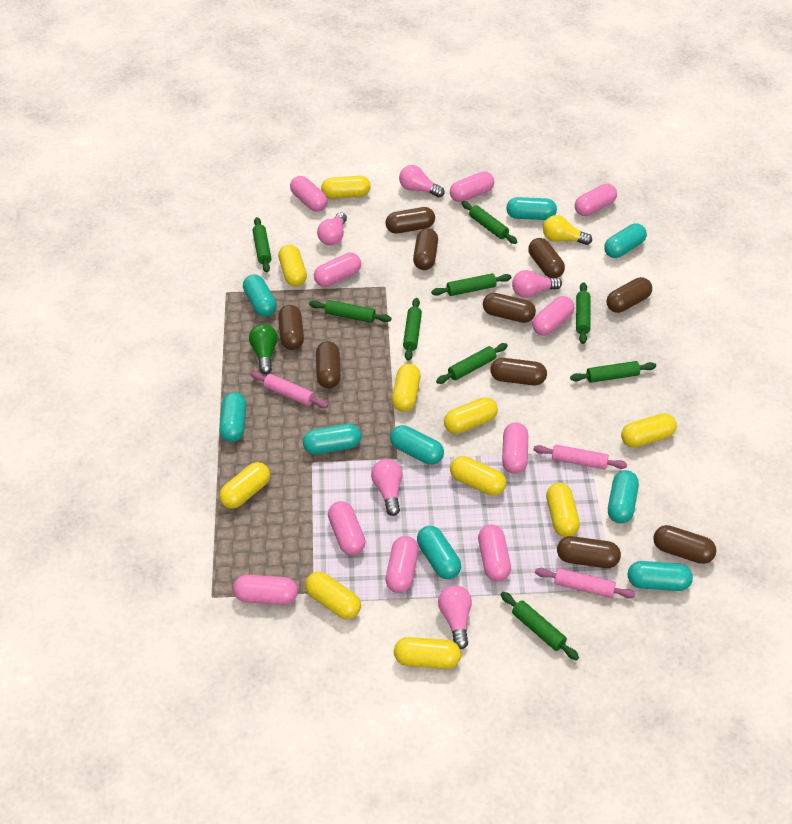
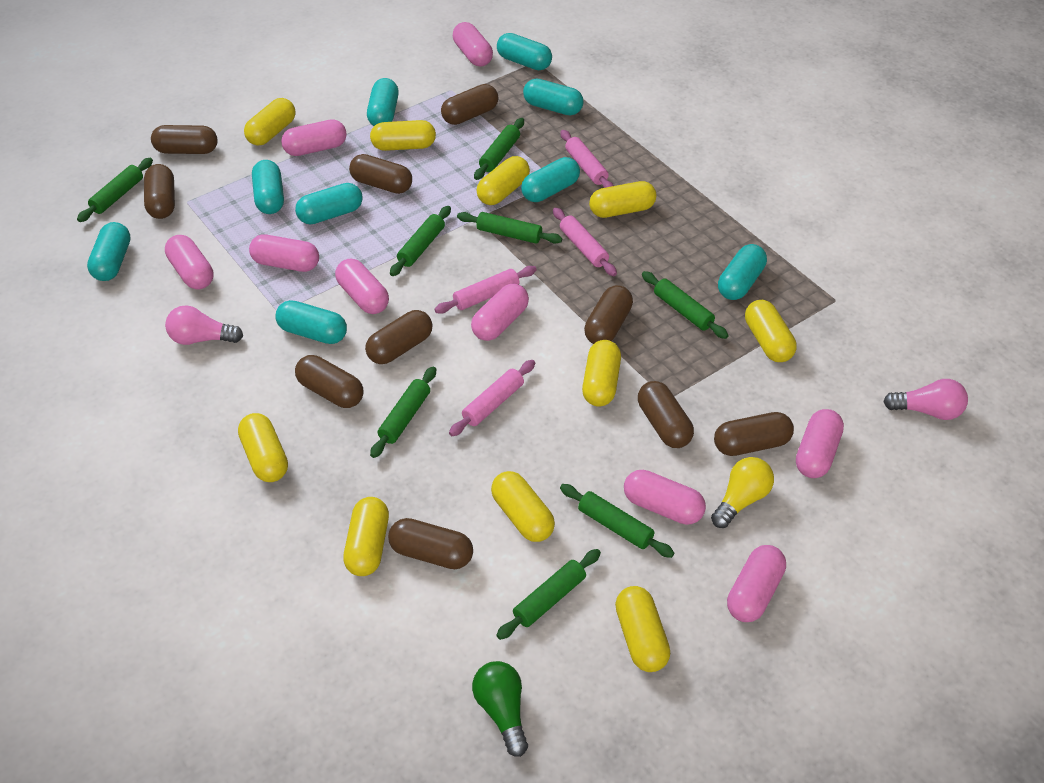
green rolling pin: [252,217,271,273] [309,300,391,323] [403,298,422,361] [431,274,512,296] [436,343,508,384] [461,201,517,244] [501,592,579,661] [570,361,656,383] [576,282,590,344] = 9 -> [77,158,153,222] [370,367,436,458] [390,206,451,276] [457,212,562,244] [474,118,524,180] [496,549,601,640] [560,484,674,558] [642,271,729,339] = 8
pink capsule: [233,575,298,605] [290,176,328,212] [314,253,361,287] [328,501,366,555] [386,536,419,593] [450,171,494,202] [478,525,511,581] [502,422,528,474] [532,296,574,336] [575,184,617,216] = 10 -> [165,235,214,289] [249,234,319,272] [281,119,347,156] [335,259,389,314] [453,22,493,67] [471,284,529,341] [624,470,706,525] [727,545,786,622] [796,409,844,478] = 9
pink light bulb: [317,212,347,246] [371,459,402,516] [399,165,445,197] [438,585,472,649] [512,270,562,298] = 5 -> [165,305,243,345] [883,379,968,420] = 2
pink rolling pin: [251,372,328,408] [534,445,627,470] [535,568,636,598] = 3 -> [434,266,537,314] [449,360,535,436] [553,208,617,276] [560,130,614,188] = 4

